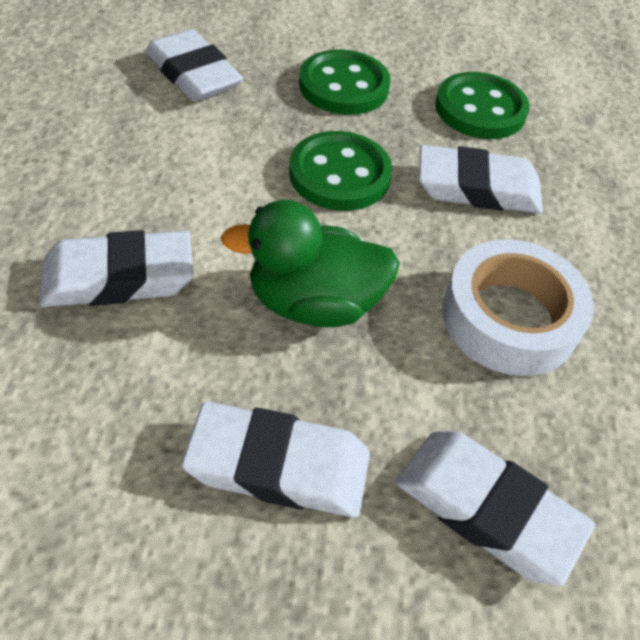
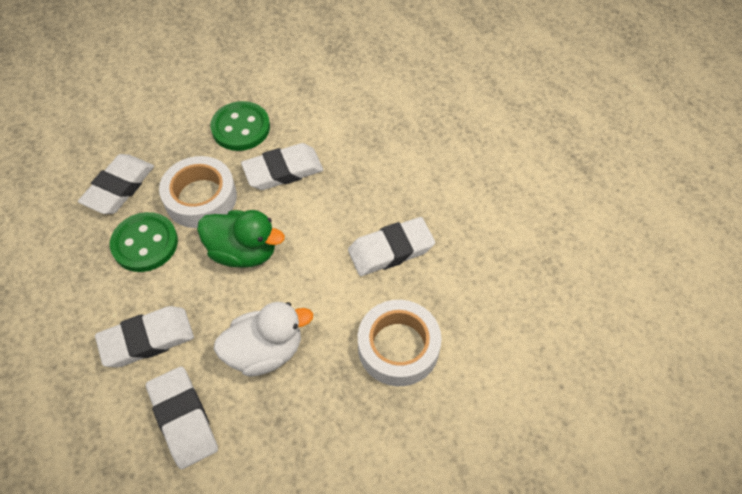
green button: [289,131,393,211] [299,50,391,115] [435,72,530,139] = 3 -> [110,212,178,272] [210,101,270,151] = 2
white duck: none = 0 -> [214,302,313,377] = 1
white tape: [442,239,594,376] = 1 -> [159,156,237,228] [358,300,442,386] = 2

